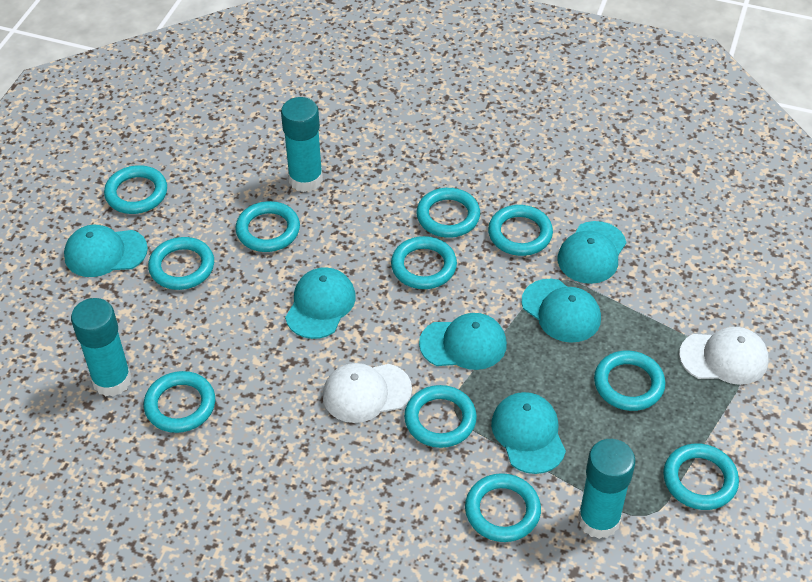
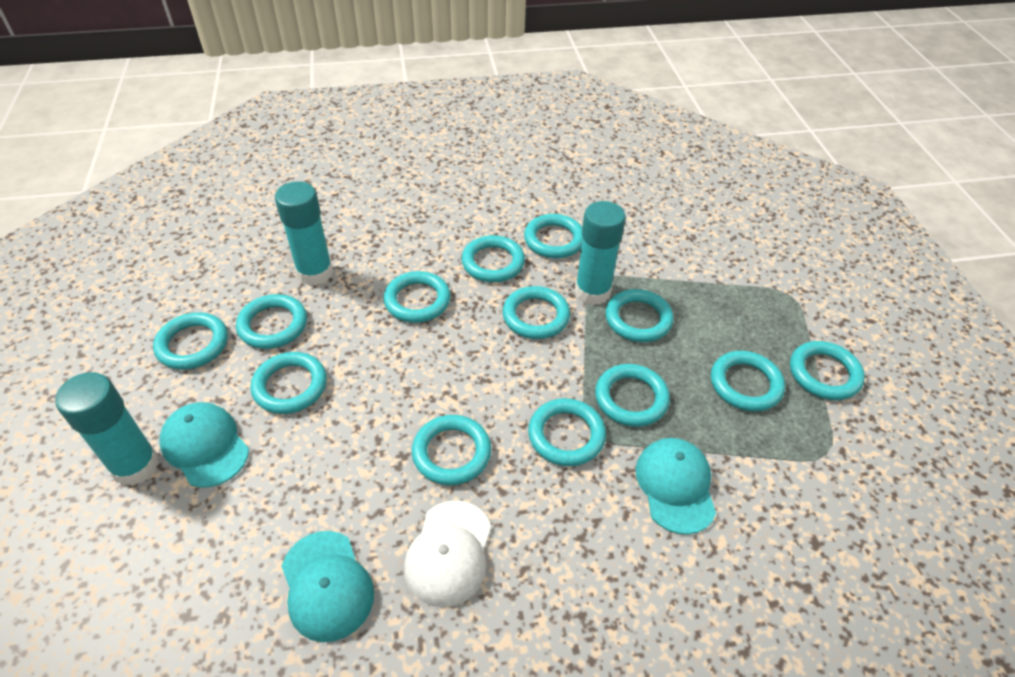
turquoise cap: [64,225,148,277] [285,267,356,339] [419,313,507,370] [491,392,566,474] [521,279,601,343] [557,221,626,284] = 6 -> [159,402,249,488] [281,531,374,642] [635,438,716,535] = 3
turquoise ring: [104,165,167,214] [144,371,215,433] [148,237,214,290] [235,201,300,252] [391,236,457,289] [404,385,477,448] [416,188,480,238] [465,473,541,542] [488,205,553,256] [594,351,665,411] [663,443,739,510] = 11 -> [153,312,228,370] [236,294,307,349] [251,352,327,414] [384,271,451,323] [412,415,491,485] [461,235,525,282] [503,286,570,339] [524,214,583,258] [528,398,606,466] [595,364,670,427] [605,289,674,342] [711,351,785,412] [790,341,865,400] = 13
white cap: [323,363,412,423] [679,327,769,385] = 2 -> [404,500,491,607] = 1

